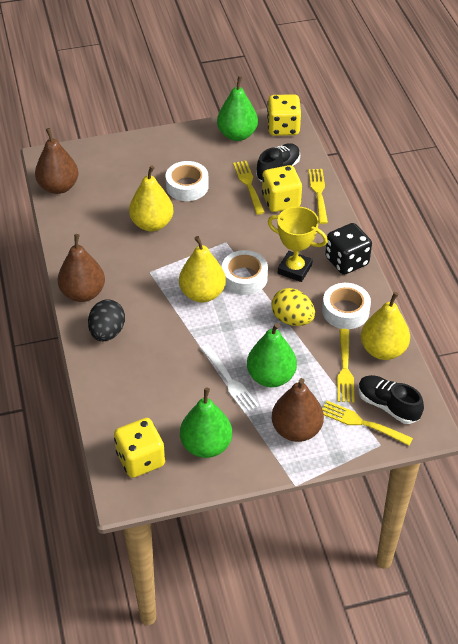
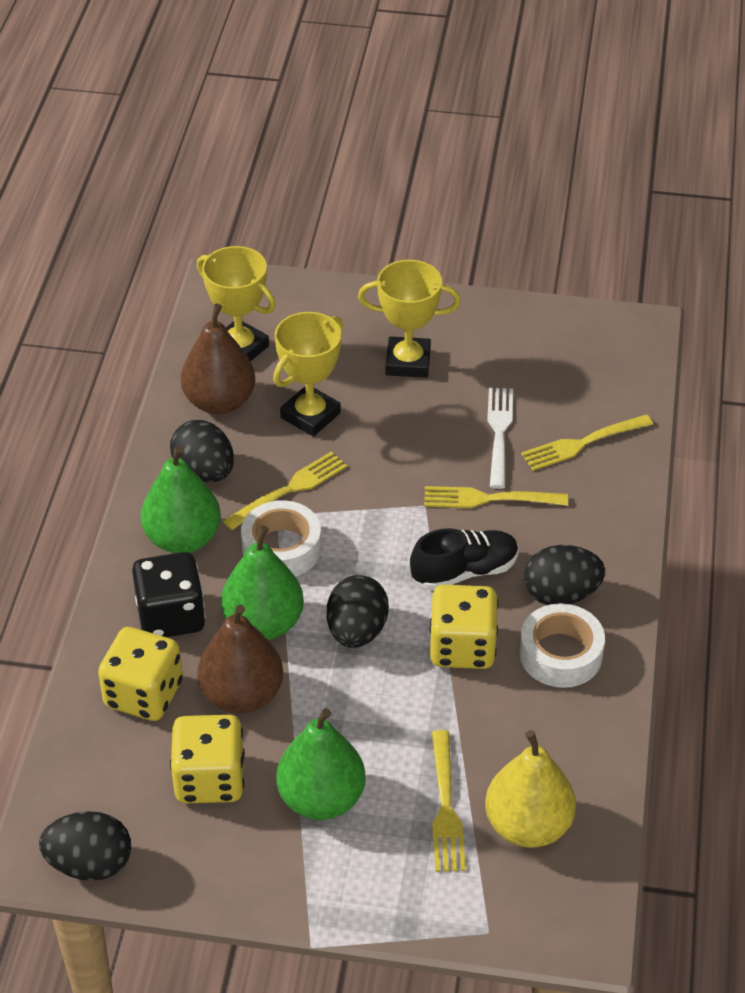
black egg: [88,299,125,341] = 1 -> [39,811,131,881] [170,420,234,482] [327,575,389,648] [524,545,605,605] = 4
black shoe: [256,143,300,182] [358,375,424,424] = 2 -> [410,528,518,590] = 1
brown pear: [35,128,78,194] [58,234,105,302] [272,378,324,442] = 3 -> [181,304,256,415] [197,605,283,714] = 2
white tape: [166,161,209,201] [222,250,268,295] [322,283,371,329] = 3 -> [241,500,321,577] [519,603,605,688] = 2
yellow egg: [271,288,315,326] = 1 -> none = 0
yellow pear: [129,165,174,231] [179,236,226,303] [361,292,410,360] = 3 -> [485,730,576,848] = 1
yellow trophy: [268,206,328,282] = 1 -> [197,246,276,362] [273,312,343,437] [358,260,461,378] = 3

